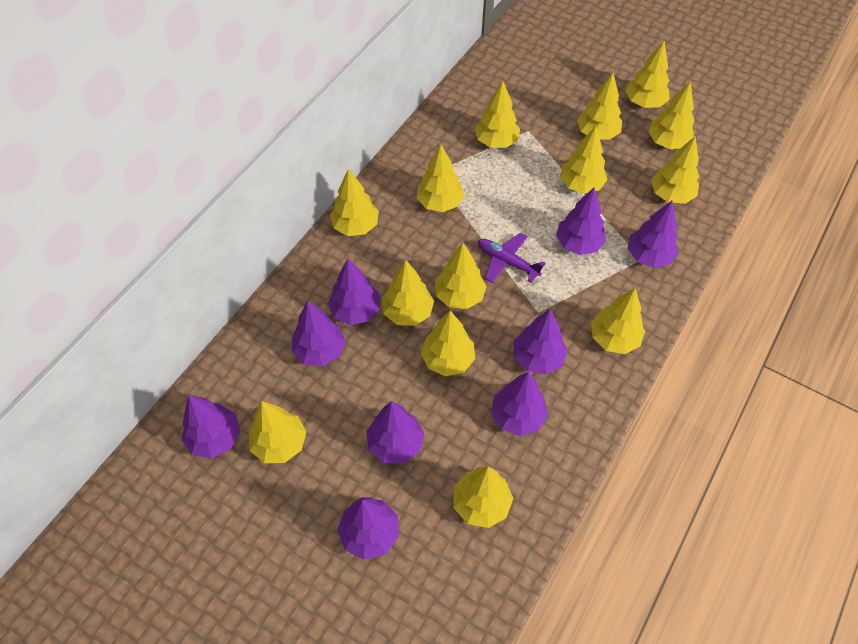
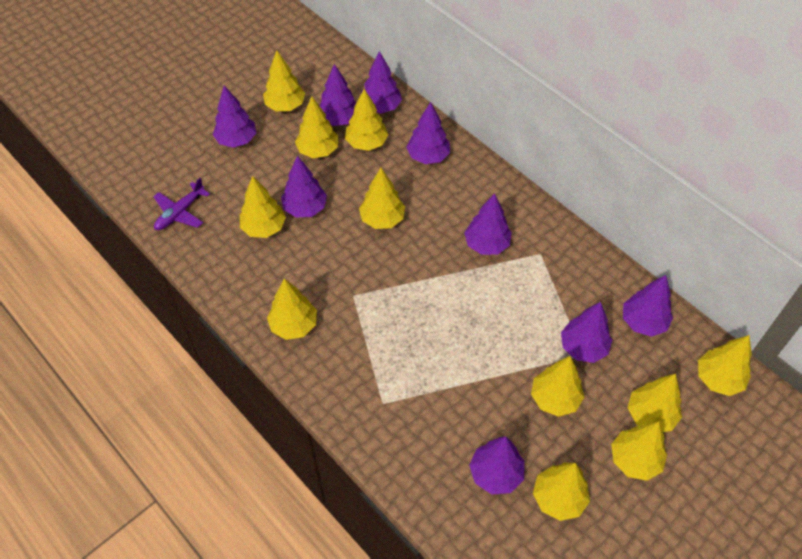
yellow tree: [248,401,306,463] [330,169,379,236] [382,260,434,326] [417,145,465,212] [421,311,475,376] [435,243,487,309] [453,466,513,528] [475,81,520,148] [560,126,608,194] [577,73,622,140] [591,288,645,354] [625,41,670,108] [648,81,694,149] [651,136,699,204] = 14 -> [240,176,286,238] [263,50,305,111] [267,278,317,340] [295,96,338,158] [345,89,388,151] [359,168,405,229] [531,356,585,417] [533,463,590,521] [611,422,667,481] [628,374,682,432] [698,335,752,396] = 11

